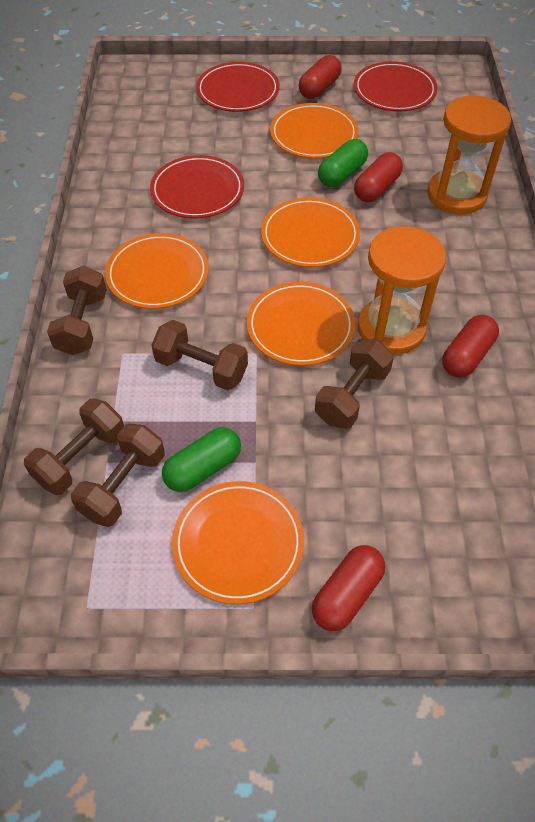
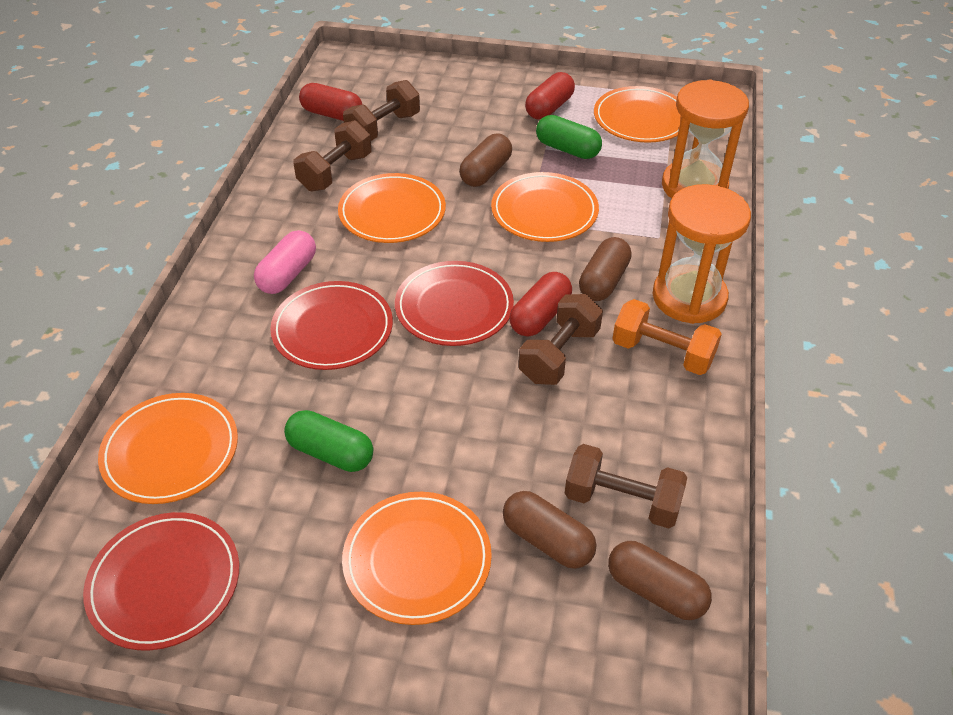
brown capsule: none = 0 -> [459,133,512,187] [503,491,596,569] [579,237,632,301] [608,541,712,620] = 4
brown dumbbell: [24,399,124,495] [47,266,107,355] [71,424,165,527] [152,320,248,391] [315,339,394,429] = 5 -> [293,120,372,192] [343,80,420,141] [518,294,603,385] [565,444,688,528] = 4
orange dumbbell: none = 0 -> [613,299,722,375] = 1
pink capsule: none = 0 -> [254,230,316,294] = 1
red capsule: [298,55,342,99] [312,545,385,631] [354,152,403,202] [442,315,499,378] = 4 -> [299,83,362,121] [509,272,572,337] [525,72,575,120] = 3

